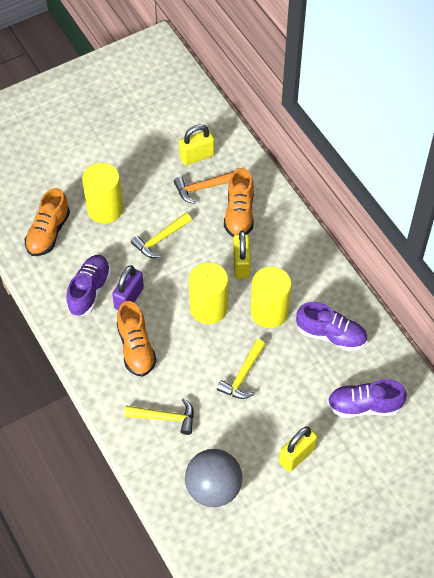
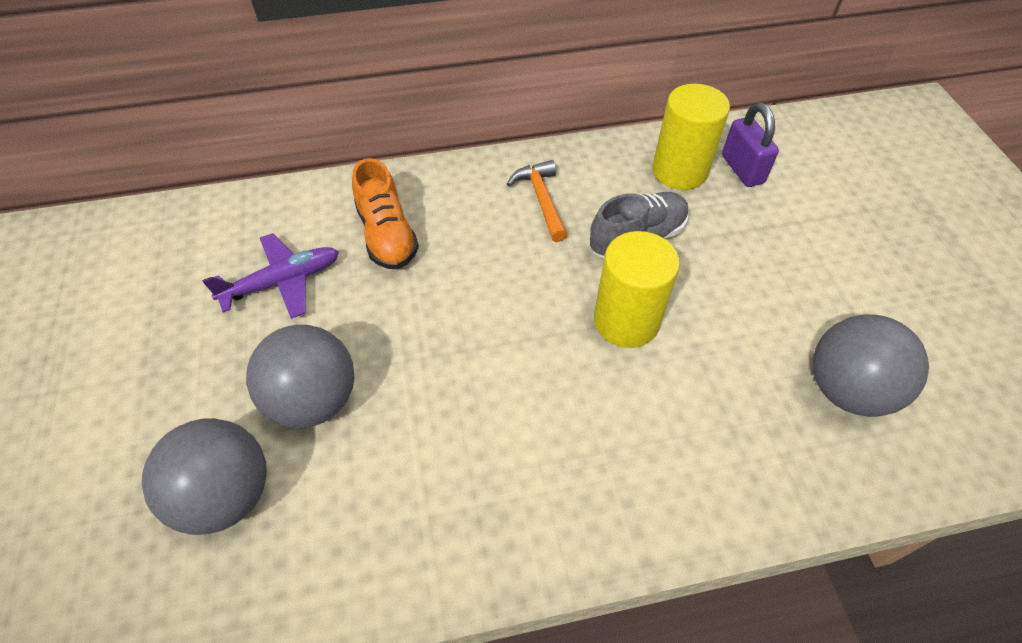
grey ball: [185,449,243,507] = 1 -> [142,418,267,535] [246,325,354,428] [813,314,929,417] = 3
grey shoe: none = 0 -> [590,192,689,258] = 1
orange shoe: [25,188,70,256] [116,301,157,376] [224,168,254,237] = 3 -> [352,158,419,269] = 1
purple plane: none = 0 -> [202,233,339,319] = 1
purple shoe: [66,255,111,316] [296,302,367,351] [327,379,407,418] = 3 -> none = 0
yellow cylinder: [82,162,123,223] [189,262,228,324] [250,266,292,328] = 3 -> [594,231,680,348] [652,84,730,190] = 2
yellow hammer: [124,398,194,435] [131,213,191,258] [217,339,266,399] = 3 -> none = 0
yellow padlock: [179,124,215,165] [233,231,251,279] [279,426,318,472] = 3 -> none = 0

